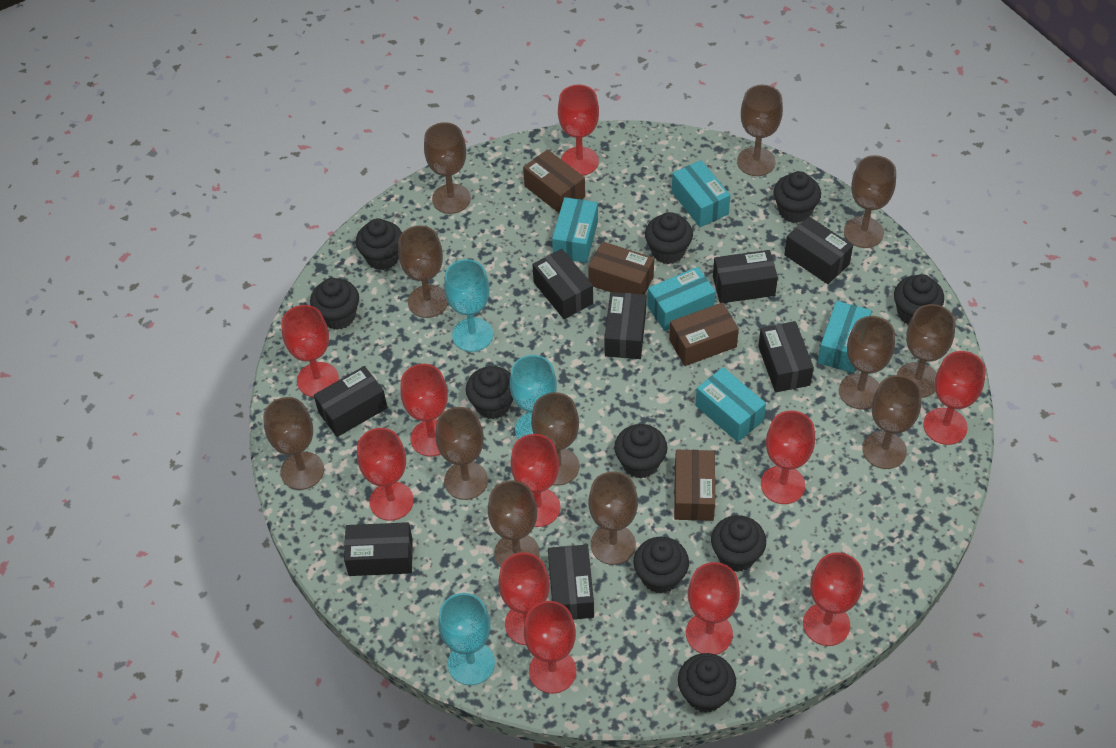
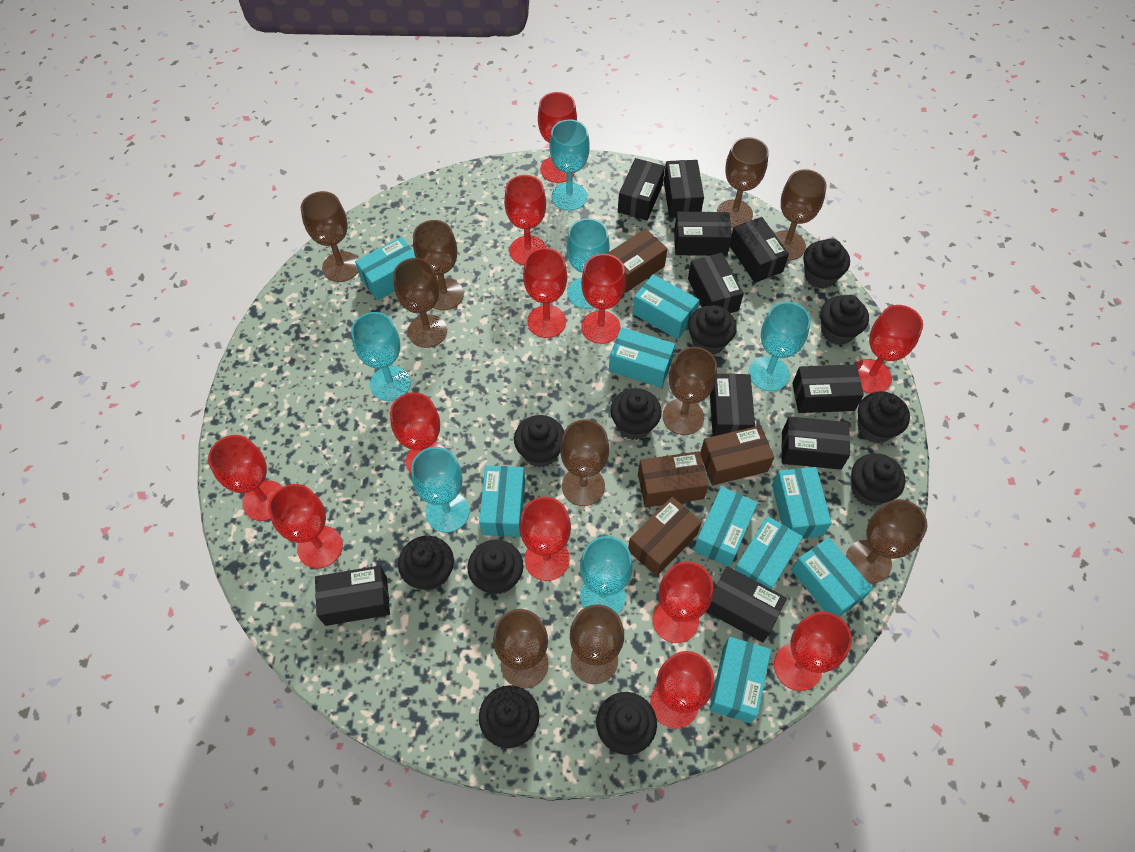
black box: [314,366,387,437] [344,522,413,576] [532,249,593,319] [548,545,594,620] [604,292,646,359] [713,250,778,303] [758,321,814,393] [784,217,853,284] = 8 -> [315,566,390,626] [618,158,665,220] [664,160,704,218] [674,212,732,256] [688,253,744,313] [706,566,787,642] [710,374,755,436] [730,217,789,283] [782,416,850,470] [792,364,864,413] = 10
black cupcake: [310,278,359,330] [356,219,402,270] [466,366,513,419] [614,424,667,479] [633,537,689,594] [645,212,693,264] [678,653,736,713] [711,515,766,572] [774,171,821,223] [894,274,944,325] = 10 -> [398,536,454,591] [467,539,524,595] [479,685,539,748] [514,415,564,467] [596,692,657,755] [610,388,662,440] [688,305,737,355] [803,238,850,289] [820,295,869,345] [851,453,905,507] [858,391,910,443] = 11
brown goblet: [263,397,324,490] [398,226,448,318] [424,122,471,214] [435,407,488,500] [488,480,540,568] [531,392,579,486] [589,472,638,565] [737,85,783,176] [839,316,895,409] [844,155,896,248] [862,375,922,469] [897,304,955,398] = 12 -> [301,191,358,282] [393,258,447,348] [413,220,464,310] [493,609,549,689] [560,419,609,506] [570,604,624,684] [663,347,717,435] [717,137,769,228] [774,169,827,260] [846,499,927,583] = 10
red goblet: [281,305,339,397] [357,428,414,521] [400,364,448,457] [498,552,550,645] [510,434,560,527] [524,601,576,694] [558,85,599,176] [686,562,740,655] [761,410,815,504] [803,552,863,646] [923,351,986,445] = 11 -> [208,435,283,521] [268,484,343,568] [390,392,444,474] [504,175,546,265] [519,497,571,581] [523,248,567,338] [538,92,577,183] [581,254,626,344] [650,651,714,729] [652,561,713,643] [774,612,852,691] [855,305,923,394] = 12
turquoise box: [552,197,598,263] [647,267,716,331] [672,160,730,227] [695,367,766,442] [818,301,872,373] = 5 -> [355,237,416,301] [479,466,525,537] [609,327,675,388] [633,274,699,339] [694,487,758,567] [709,637,771,723] [734,516,803,589] [772,467,832,539] [791,537,873,617] = 9
turquoise goblet: [438,593,495,685] [444,259,493,352] [510,355,557,440] = 3 -> [351,312,411,401] [411,447,470,533] [550,120,590,211] [566,218,610,309] [580,536,633,614] [749,302,811,391] = 6

